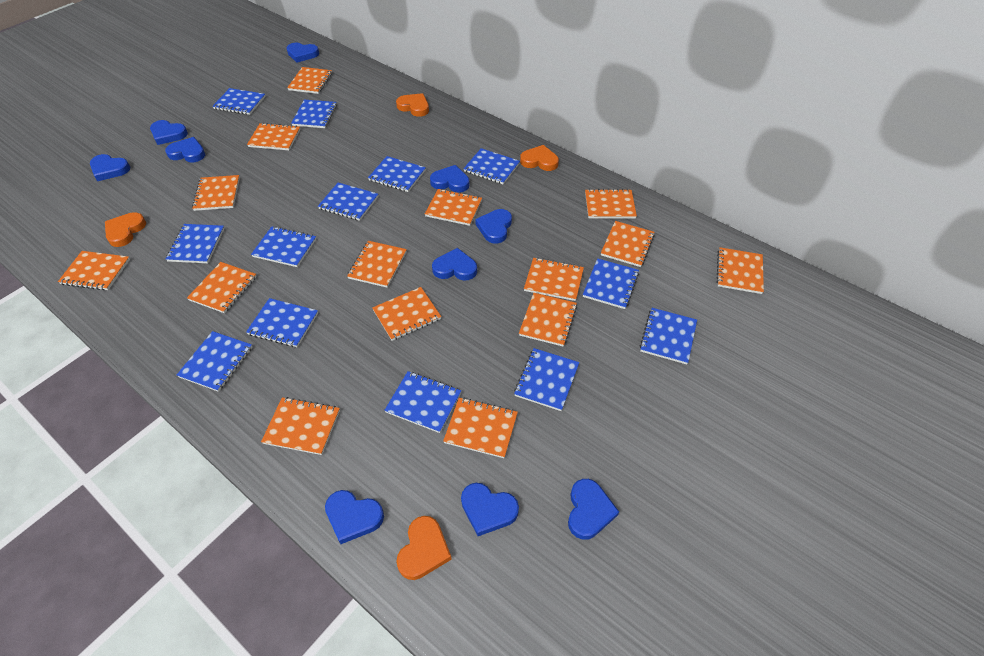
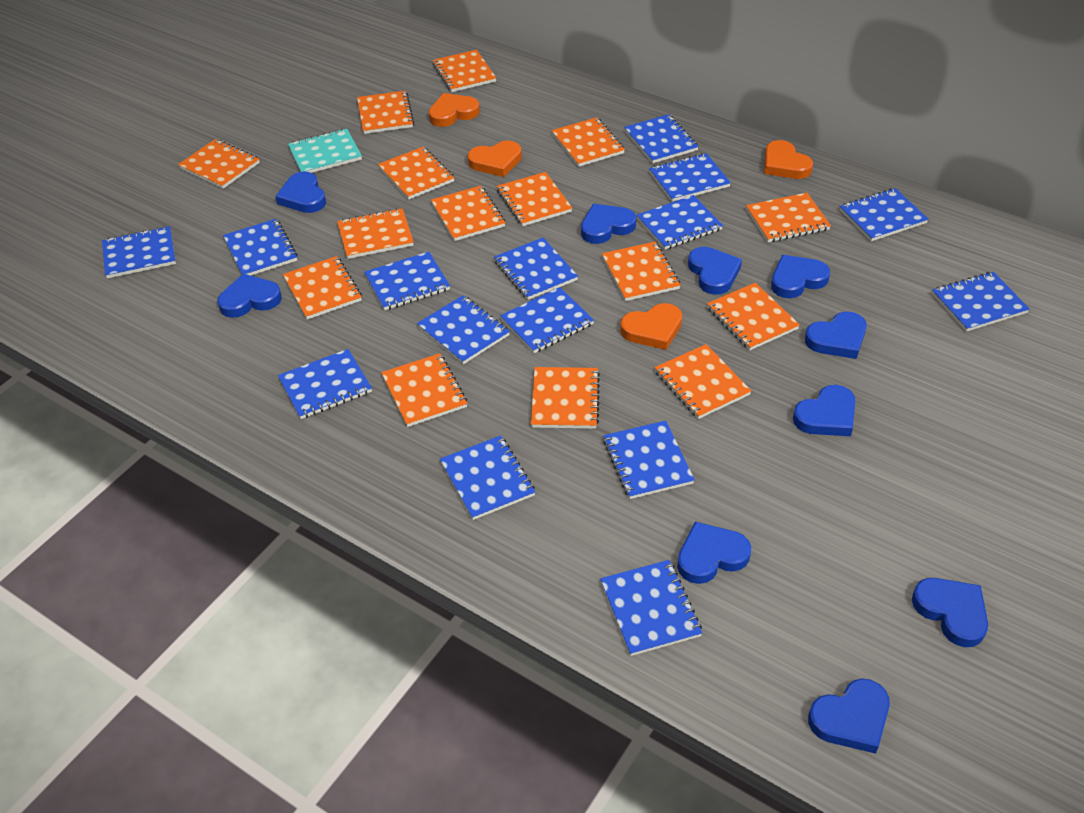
blue notebook: [166,224,224,263] [177,331,252,392] [212,88,266,115] [246,298,318,347] [251,226,316,267] [291,100,337,128] [318,183,378,221] [368,156,426,192] [384,371,461,433] [463,148,520,184] [514,348,579,411] [583,258,639,309] [640,308,697,364] = 13 -> [102,226,176,279] [223,219,298,276] [278,349,372,419] [364,252,450,310] [417,295,510,364] [440,436,535,520] [494,238,578,300] [500,287,594,353] [600,560,702,656] [603,421,695,499] [624,114,699,164] [637,195,723,250] [649,153,731,202] [840,188,929,241] [932,272,1030,332] = 15
turquoise notebook: none = 0 -> [288,129,362,173] = 1

